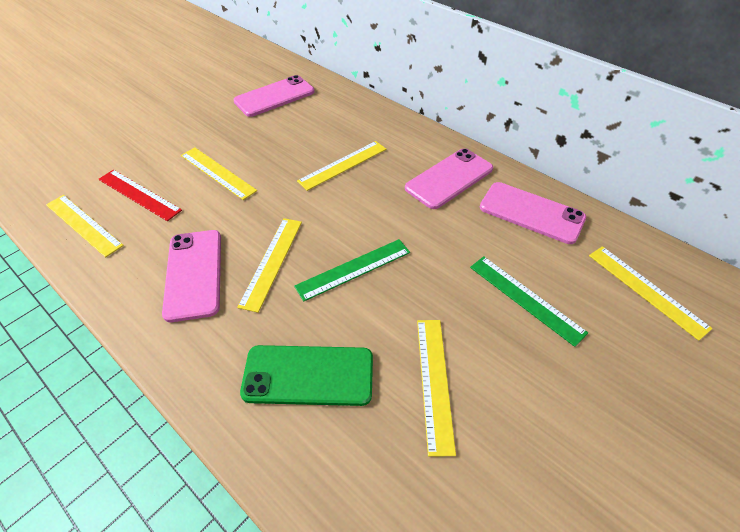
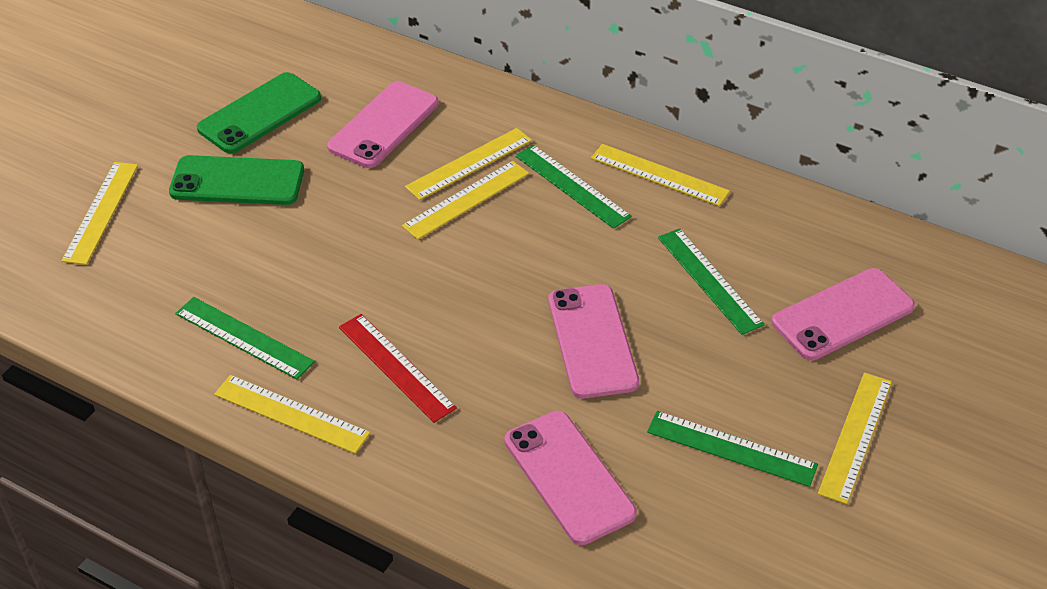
green phone: [240,345,373,406] = 1 -> [169,155,304,205] [197,72,321,153] = 2
green ruler: [294,239,410,302] [470,256,588,347] = 2 -> [175,297,315,380] [515,145,632,229] [647,411,818,487] [658,228,765,335] = 4

